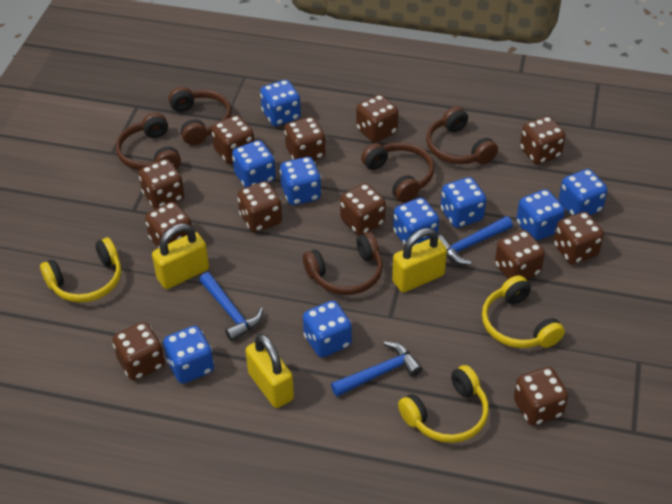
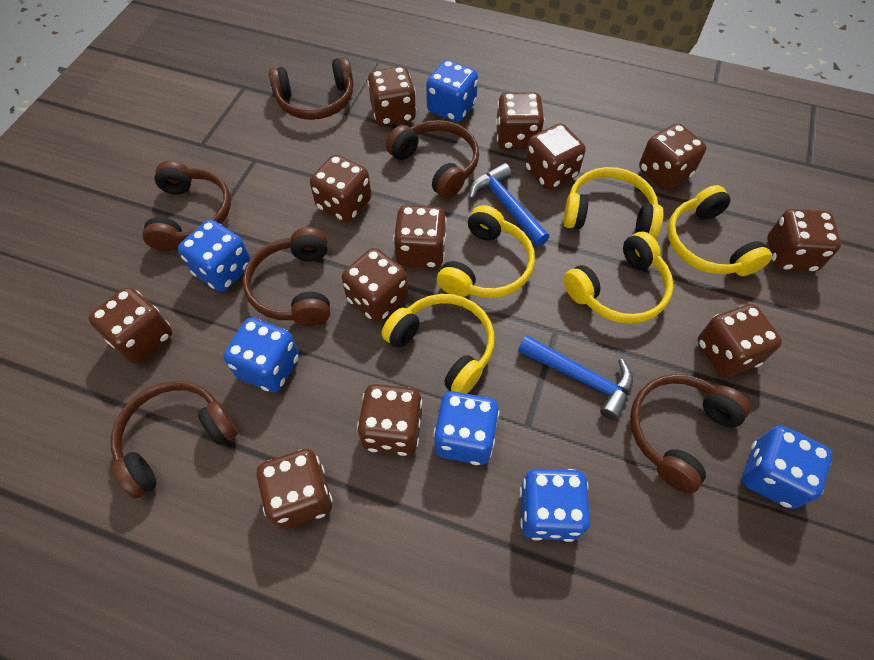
blue dice: [163,326,214,384] [232,140,276,188] [260,80,301,126] [280,157,322,205] [303,300,352,358] [393,198,439,246] [441,177,486,228] [516,189,565,241] [559,169,608,216] = 9 -> [178,219,251,292] [223,318,299,392] [426,60,478,122] [433,391,499,465] [520,469,590,542] [742,426,832,509] = 6
blue hammer: [199,272,263,342] [331,342,422,397] [438,216,513,265] = 3 -> [469,163,550,246] [518,335,633,421] = 2
brown headphones: [116,112,181,170] [168,87,231,145] [303,232,383,295] [361,142,434,203] [426,106,498,164] = 5 -> [111,381,238,499] [142,161,231,251] [243,227,330,326] [269,57,353,120] [386,120,479,199] [630,374,751,494] = 6
yellow headphones: [40,238,121,303] [398,365,489,443] [482,275,565,348] = 3 -> [382,294,494,394] [437,205,535,298] [563,167,664,239] [564,232,673,324] [667,185,772,276] = 5
yellow padlock: [152,224,209,289] [246,334,294,408] [392,228,447,292] = 3 -> none = 0

